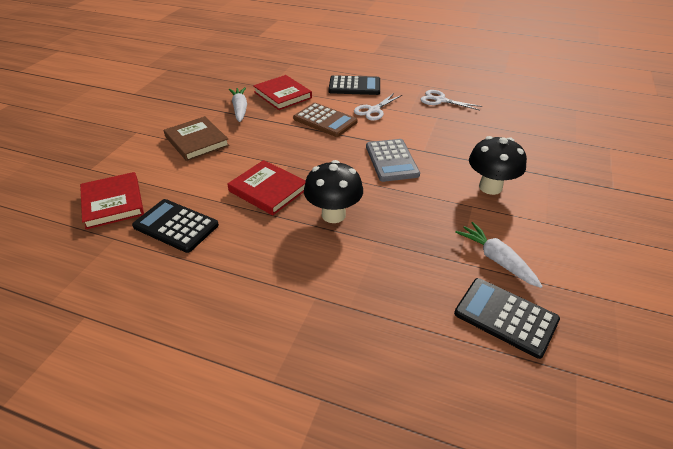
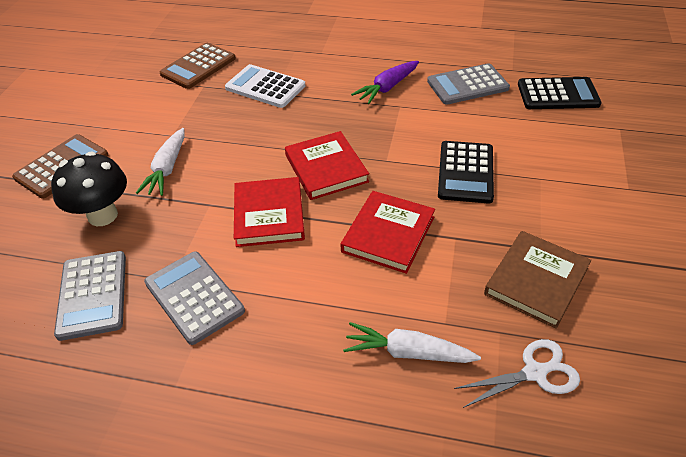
black calculator: [132,199,219,253] [328,75,380,95] [454,278,560,359] = 3 -> [438,141,494,204] [518,77,602,109] = 2
black mushroom: [304,160,363,223] [469,136,527,195] = 2 -> [51,152,127,226] = 1
brown calculator: [293,103,357,137] = 1 -> [12,134,108,199] [160,43,236,89] = 2
grey calculator: [366,139,420,182] = 1 -> [54,251,126,341] [144,251,245,345] [427,63,510,105] = 3
purple carrot: none = 0 -> [351,61,419,104] = 1
white calculator: none = 0 -> [225,64,305,108] = 1
white scissors: [354,93,402,121] [421,90,482,110] = 2 -> [454,339,580,408] = 1

